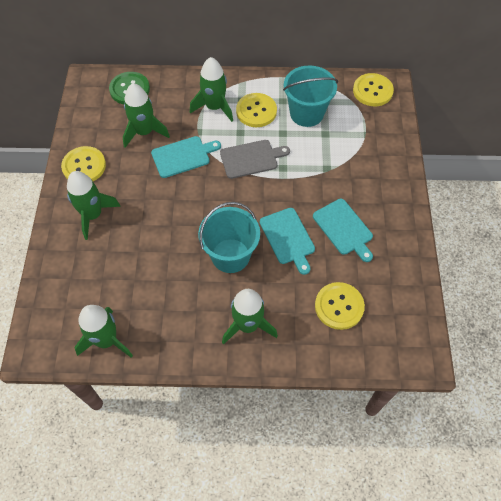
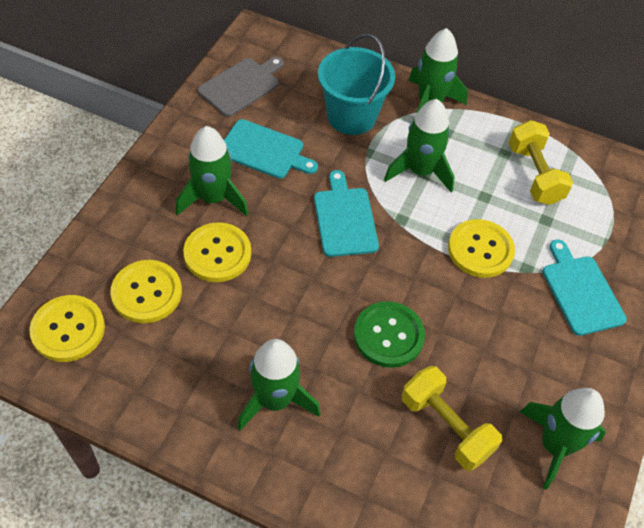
turquoise bucket: [198,202,260,273] [283,66,338,127] = 2 -> [318,34,395,135] = 1
yellow dumbbell: none = 0 -> [402,366,502,471] [509,120,573,205] = 2

